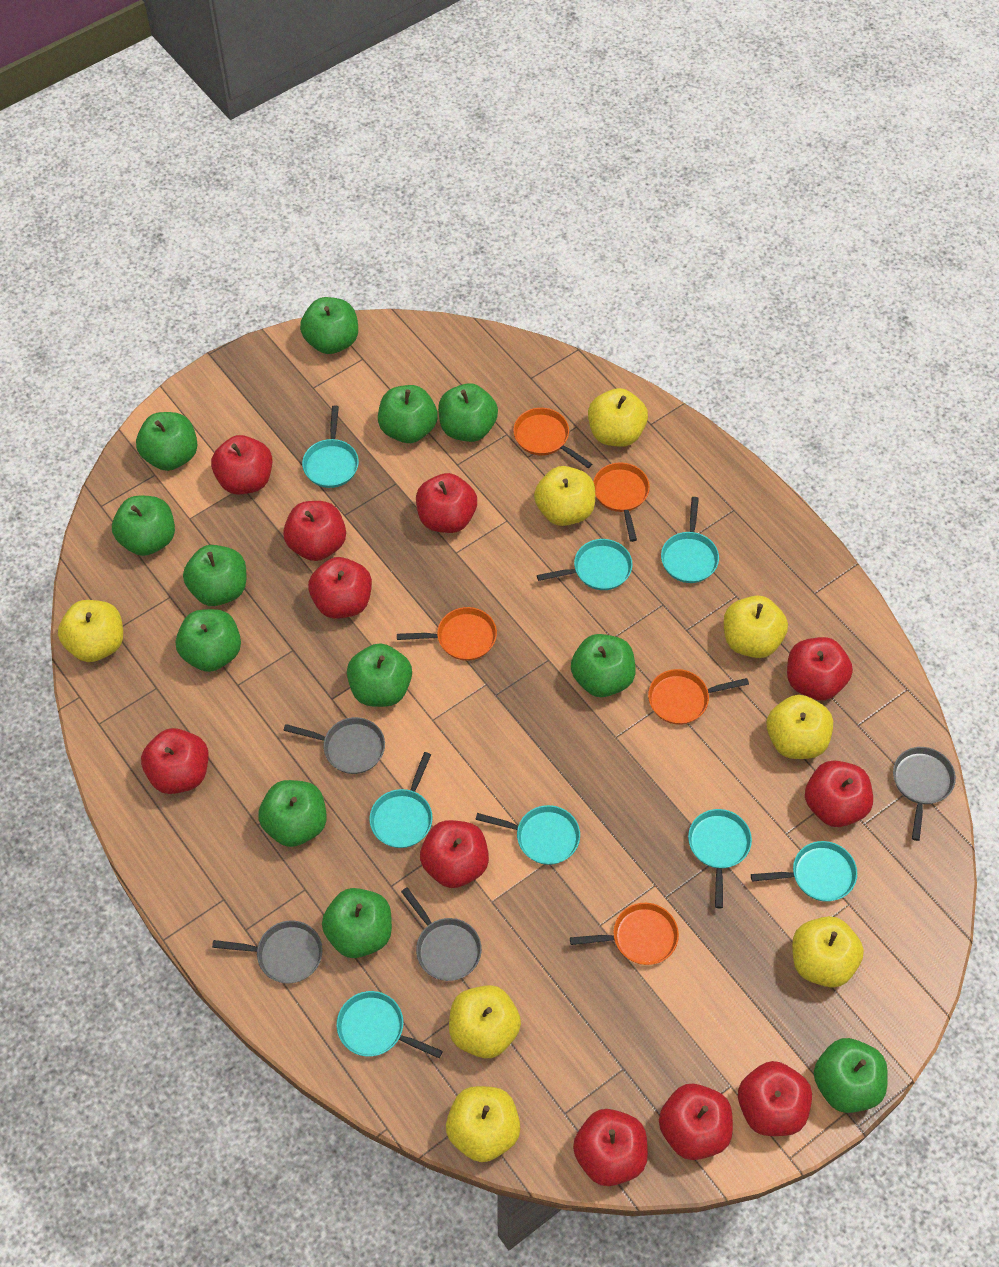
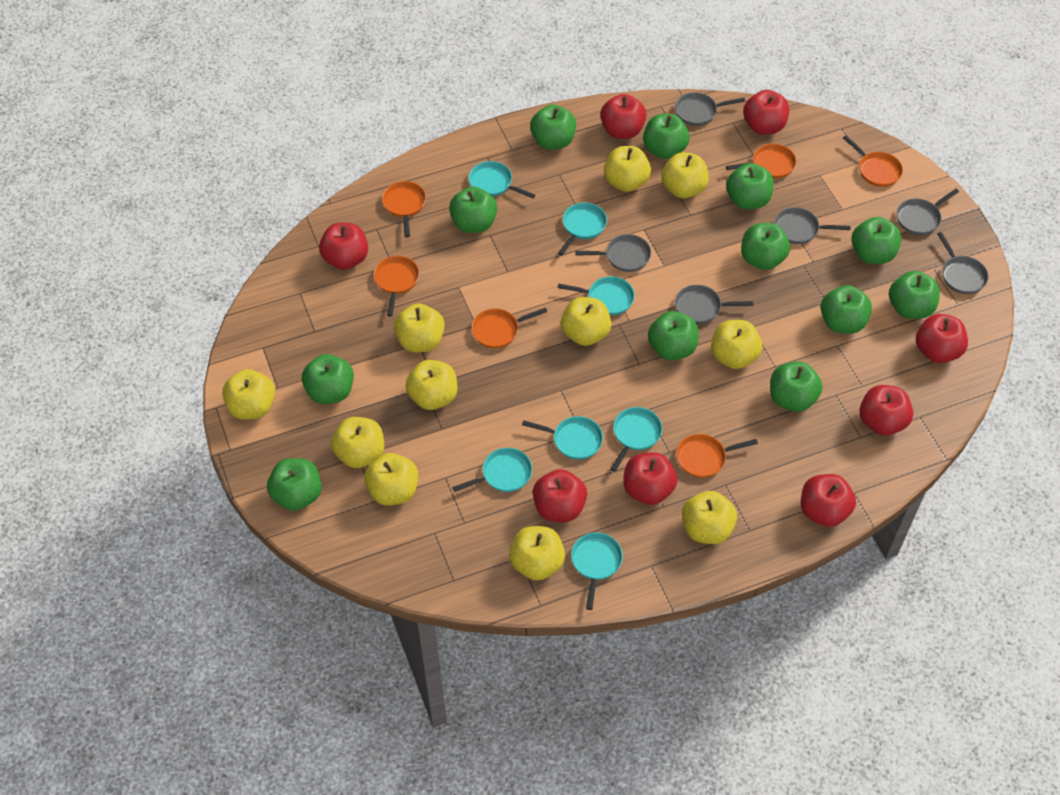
grey pan: [212,921,323,983] [283,717,385,774] [401,887,482,981] [893,747,956,841] = 4 -> [575,234,651,272] [675,92,745,126] [675,285,753,324] [774,207,851,244] [897,189,959,235] [937,232,989,294] = 6
orange pan: [397,607,497,661] [513,408,592,468] [570,903,679,965] [593,462,650,542] [648,669,749,725] = 5 -> [374,256,419,317] [382,181,426,237] [471,308,547,348] [676,434,758,478] [726,144,797,178] [843,135,903,187] = 6
red apple: [141,728,209,794] [211,435,272,494] [283,501,346,561] [308,557,372,619] [416,473,477,533] [420,820,489,888] [573,1109,648,1186] [659,1083,733,1160] [738,1061,812,1136] [787,637,853,700] [805,761,873,827] = 11 -> [319,223,368,270] [533,469,587,522] [600,94,646,139] [623,452,677,505] [743,90,789,135] [801,474,856,527] [859,385,913,436] [916,314,968,363] = 8
turquoise pan: [302,405,359,488] [337,991,443,1058] [369,752,433,848] [475,805,580,865] [537,539,633,590] [661,497,719,583] [688,809,752,908] [751,841,857,902] = 8 -> [452,448,532,492] [469,161,535,198] [522,416,603,460] [558,202,607,256] [558,276,635,315] [571,532,623,610] [610,407,662,472] = 7
yellow apple: [58,600,123,662] [446,1086,520,1162] [449,985,521,1058] [534,466,595,526] [588,388,648,447] [724,595,788,658] [766,695,833,759] [792,916,864,988] = 8 -> [222,369,275,420] [331,417,384,468] [364,453,418,506] [394,303,445,352] [406,360,457,410] [509,526,565,581] [561,297,611,346] [604,146,651,192] [661,152,709,198] [682,491,737,544] [711,320,762,369] = 11

